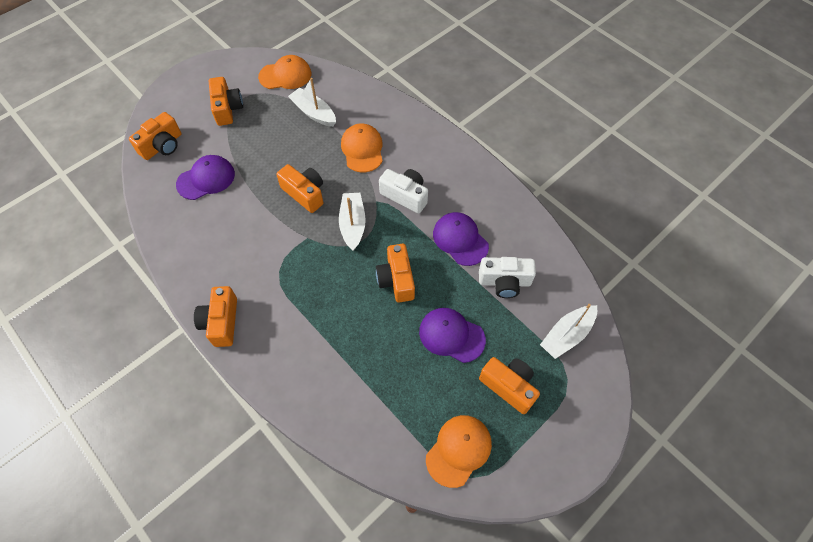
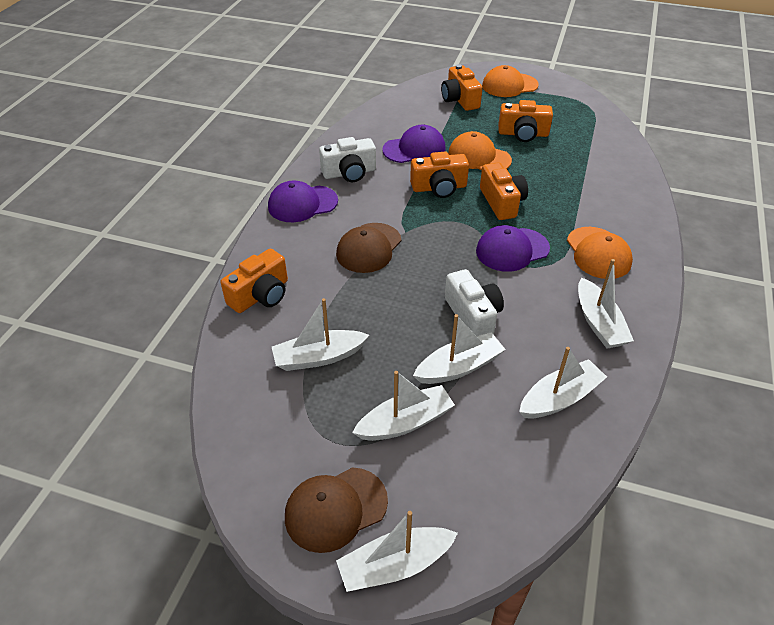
brown cap: none = 0 -> [285,467,388,553] [336,223,401,273] = 2
orange camera: [129,112,181,160] [194,286,237,347] [209,77,243,126] [276,164,323,213] [376,244,415,303] [479,357,540,414] = 6 -> [221,249,288,313] [410,151,469,198] [441,64,483,111] [480,162,528,220] [498,100,553,142] = 5
white boat: [288,78,336,127] [339,193,366,251] [540,304,597,359] = 3 -> [272,298,369,371] [336,511,458,592] [352,371,455,441] [413,314,506,384] [519,347,607,418] [578,259,634,348] = 6

